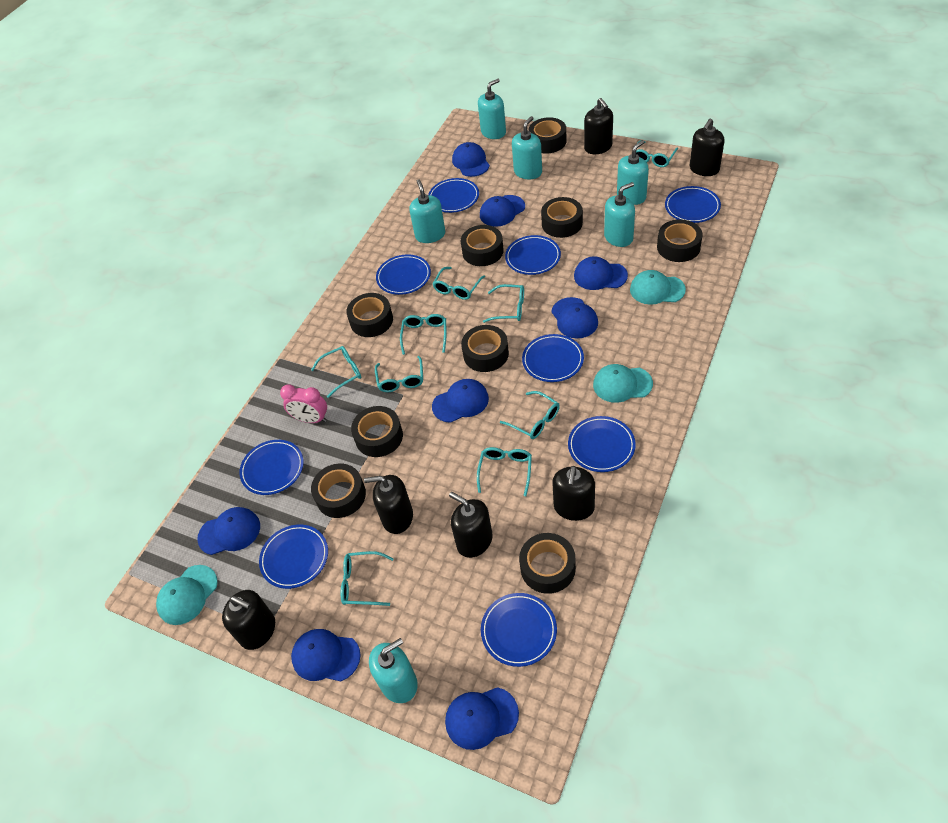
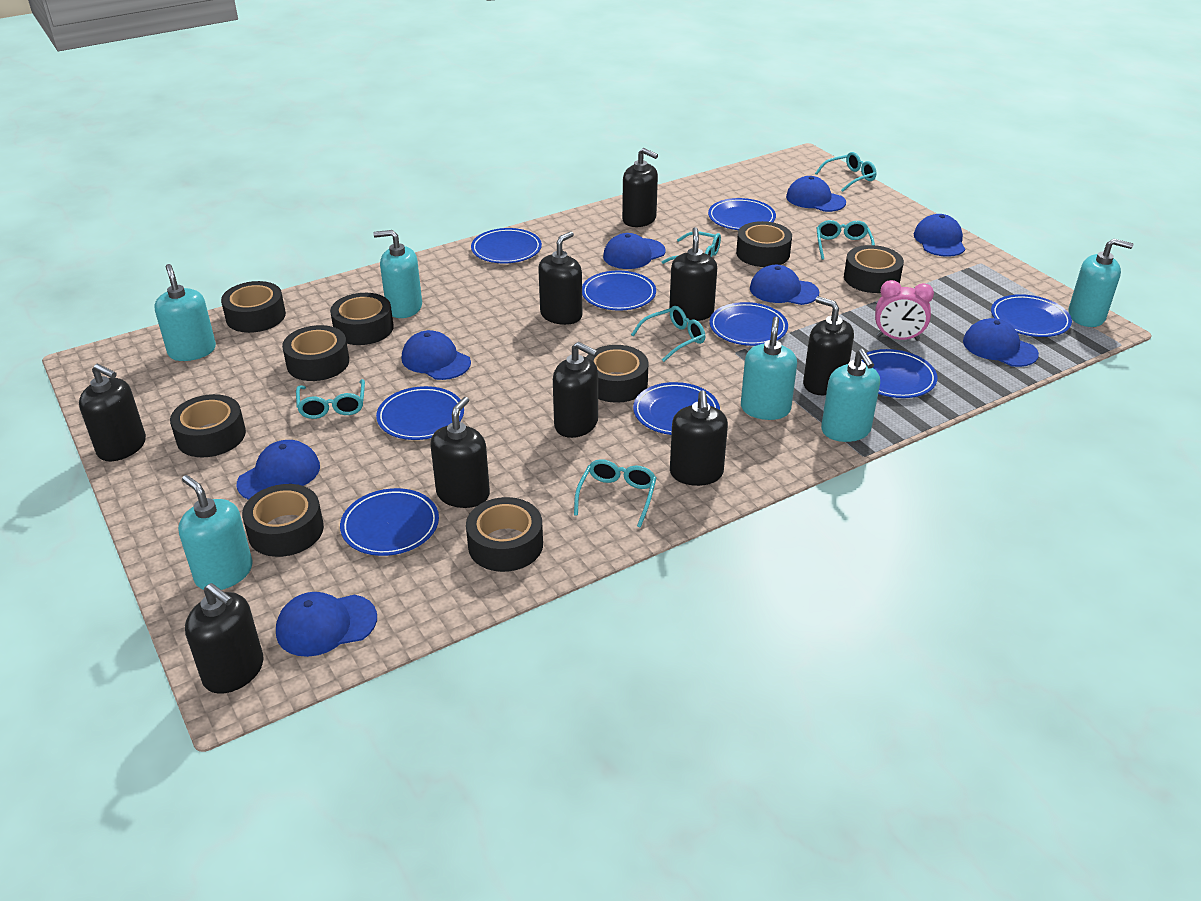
black soap dispenser: [222,590,275,650] [364,475,413,534] [449,492,493,558] [552,466,595,521] [584,98,613,154] [690,119,724,176] = 6 -> [79,363,146,461] [185,583,264,694] [430,397,490,508] [538,231,582,325] [553,342,598,438] [622,148,658,227] [669,227,717,321] [670,390,728,486] [803,296,854,395] = 9
turquoise cap: [156,565,218,625] [593,364,653,403] [630,270,686,305] = 3 -> none = 0
turquoise glasses: [311,346,361,398] [341,551,394,606] [375,356,423,392] [400,314,447,355] [432,267,485,300] [477,447,532,496] [483,284,524,323] [500,391,560,439] [636,140,678,167] = 9 -> [296,379,365,419] [574,459,657,528] [631,306,705,362] [662,231,721,264] [815,152,877,192] [817,220,875,260] = 6

